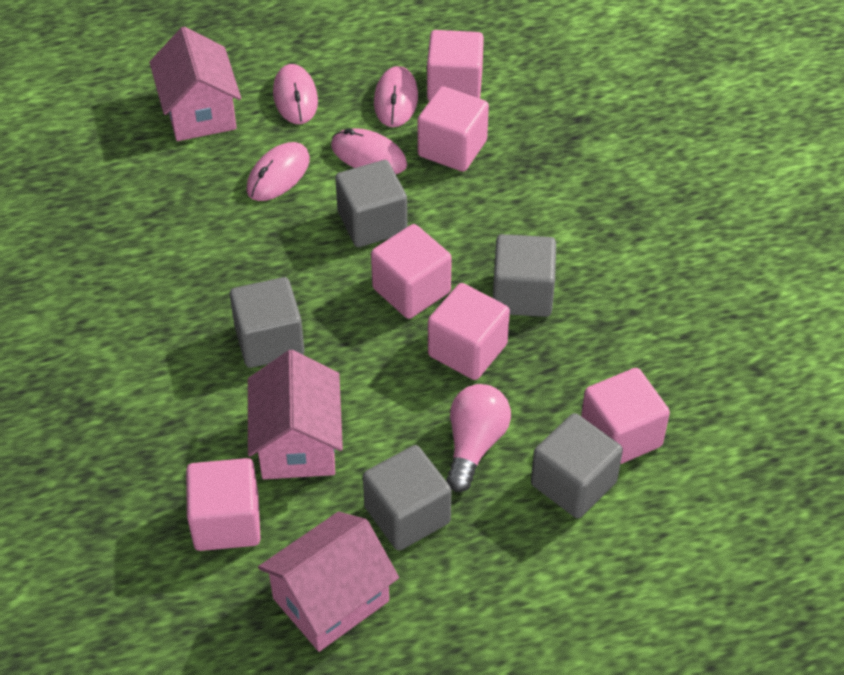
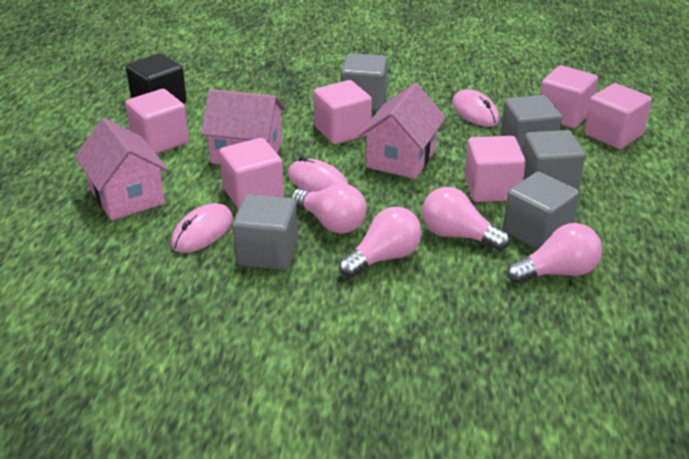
black cube: none = 0 -> [126,53,187,104] = 1
pink light bulb: [446,384,511,492] = 1 -> [291,184,366,234] [339,207,422,278] [422,187,510,251] [507,223,602,284] = 4
pink mouse: [246,142,310,201] [273,64,318,124] [331,128,407,174] [374,66,418,127] = 4 -> [171,203,233,253] [288,156,349,192] [452,89,500,127] = 3

